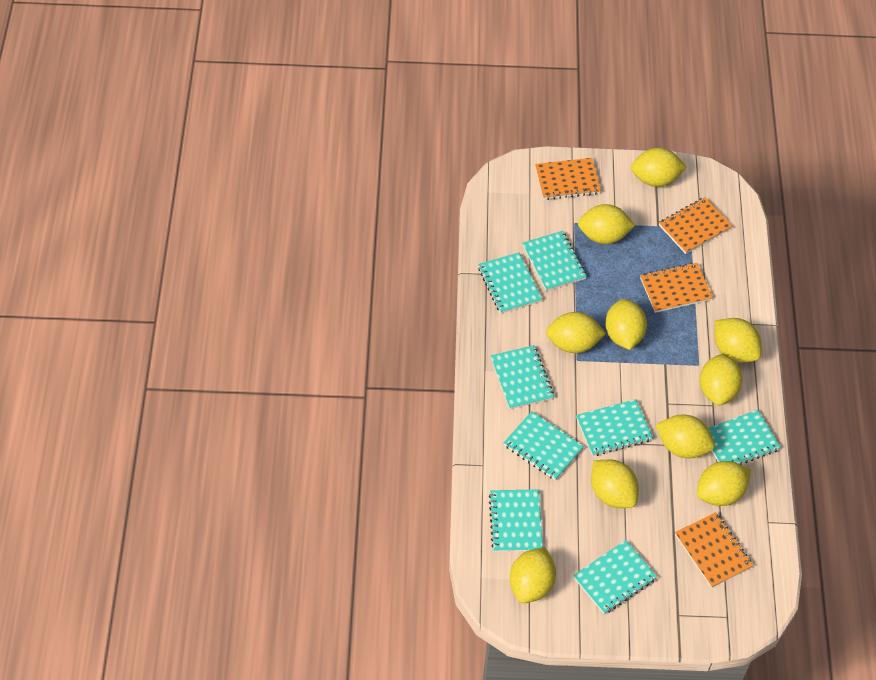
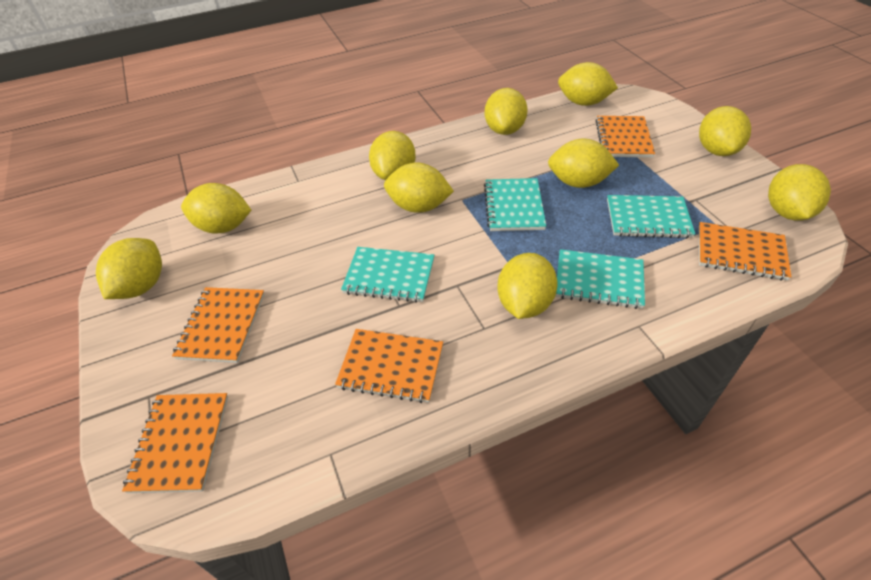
orange notebook: [535,158,601,200] [640,262,713,313] [659,197,732,254] [675,512,753,588] = 4 -> [122,393,228,493] [172,287,265,363] [335,329,443,403] [595,116,655,158] [699,222,791,281] = 5
turquoise notebook: [478,252,542,314] [489,490,543,552] [491,345,554,409] [504,411,584,480] [522,231,587,291] [573,540,657,614] [576,399,653,456] [708,410,781,465] = 8 -> [341,247,434,303] [484,178,546,231] [555,249,645,309] [607,195,695,238] = 4

